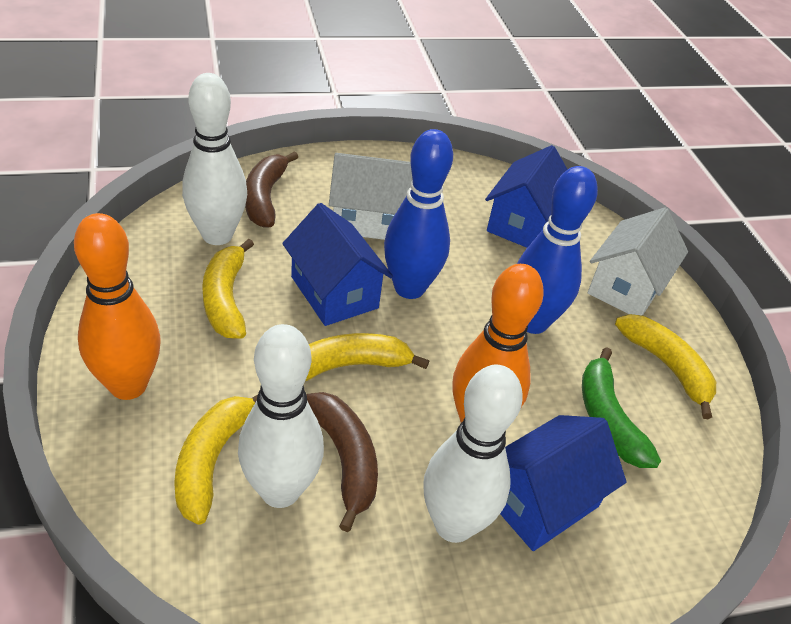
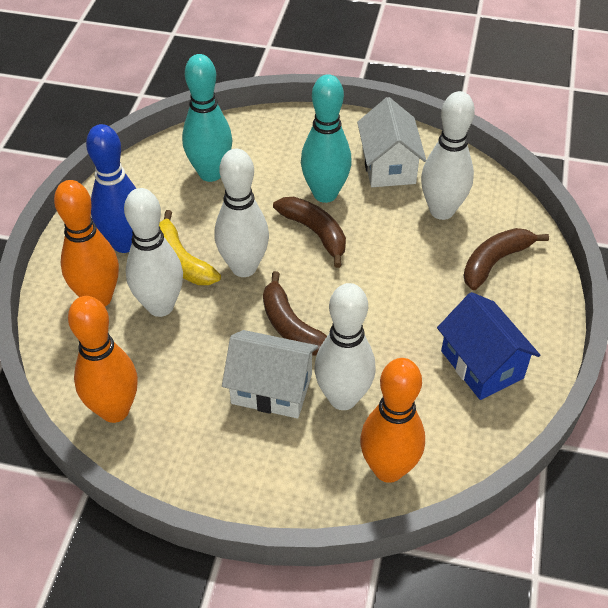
blue bowling pin: [384,129,453,299] [517,166,598,334] = 2 -> [86,124,137,253] = 1
blue house: [282,203,393,326] [485,145,568,248] [500,415,627,551] = 3 -> [437,292,540,400] = 1
brown banana: [245,151,298,227] [306,392,378,532] = 2 -> [263,271,327,356] [273,197,346,268] [463,228,549,290] = 3
green banana: [582,347,661,468] = 1 -> none = 0
orange bowling pin: [74,213,161,400] [453,264,544,423] = 2 -> [54,180,119,306] [68,296,138,423] [360,358,425,483] = 3
turquoise bowling pin: none = 0 -> [182,54,233,182] [301,74,352,203] = 2
white bowling pin: [182,73,247,245] [238,324,324,508] [423,365,523,543] = 3 -> [124,188,183,317] [215,148,269,277] [314,283,376,410] [421,91,475,220] = 4
yellow banana: [174,395,257,525] [202,239,254,339] [305,333,429,381] [615,314,716,419] = 4 -> [159,210,221,285] = 1

